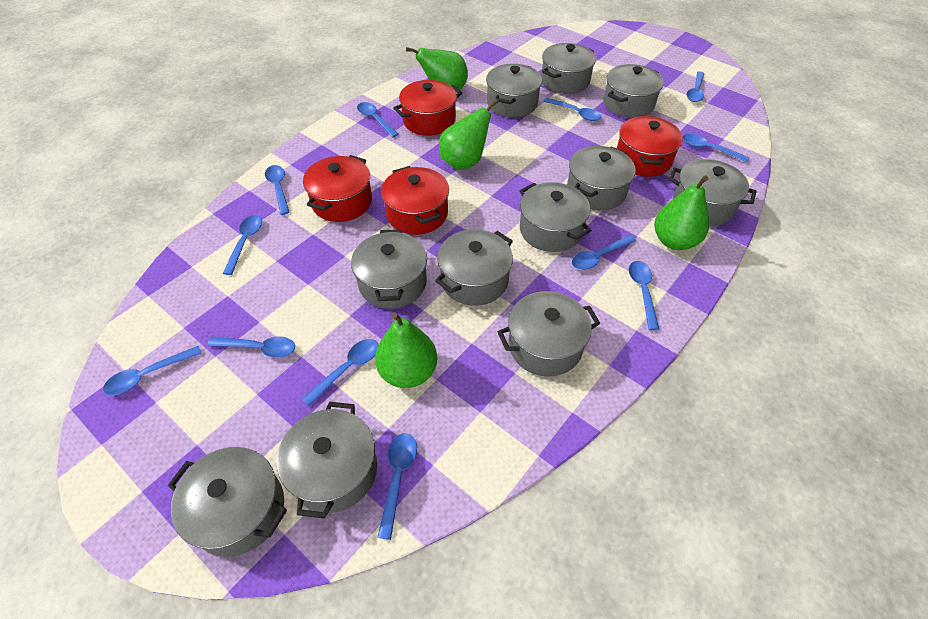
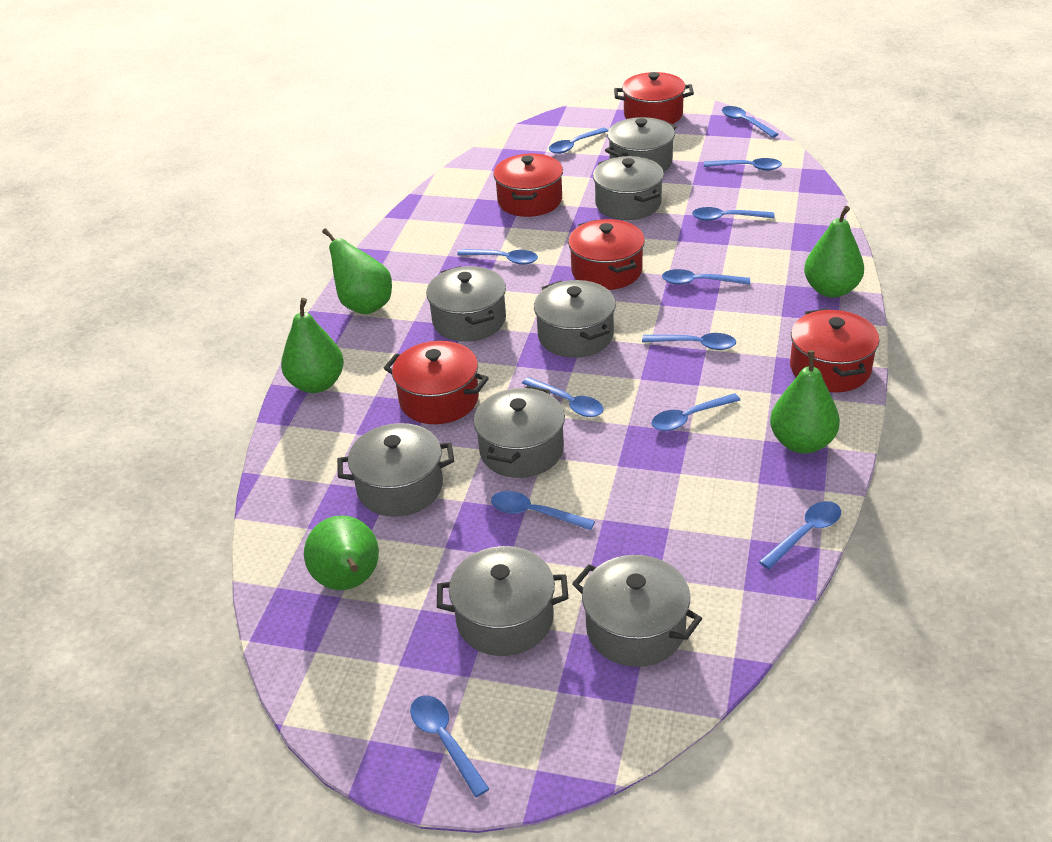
green pear: [375,312,437,388] [406,47,468,90] [439,99,498,170] [654,176,709,250] = 4 -> [281,298,344,393] [304,516,379,590] [322,228,392,314] [770,350,840,454] [804,206,864,298] = 5
grey pot: [168,447,287,557] [277,402,377,519] [351,229,427,309] [435,229,513,306] [486,64,542,117] [498,291,600,377] [520,182,592,252] [541,43,596,94] [567,146,636,211] [603,64,664,118] [669,159,757,226] = 11 -> [337,423,454,517] [426,266,506,341] [437,546,568,656] [473,386,565,478] [534,280,616,358] [572,555,702,667] [593,156,664,220] [605,117,677,172] = 8
red pot: [303,155,372,222] [381,166,449,235] [393,80,462,136] [617,115,683,177] = 4 -> [384,341,489,424] [493,153,563,217] [568,219,645,290] [614,72,694,124] [790,308,879,392] = 5

